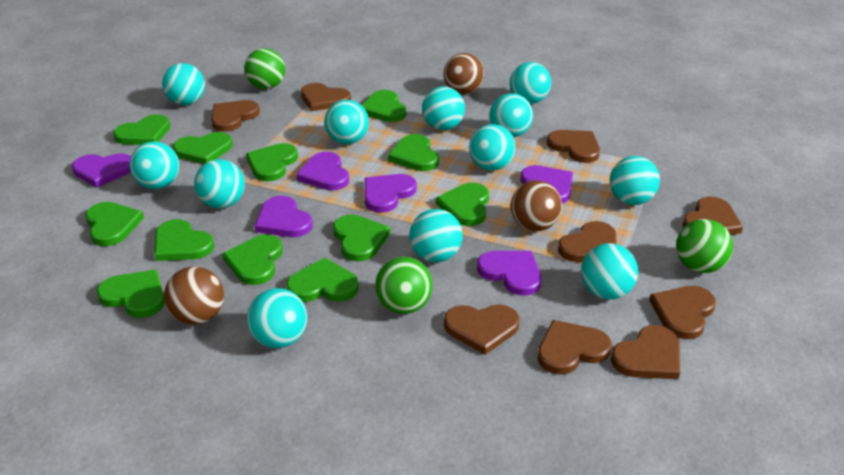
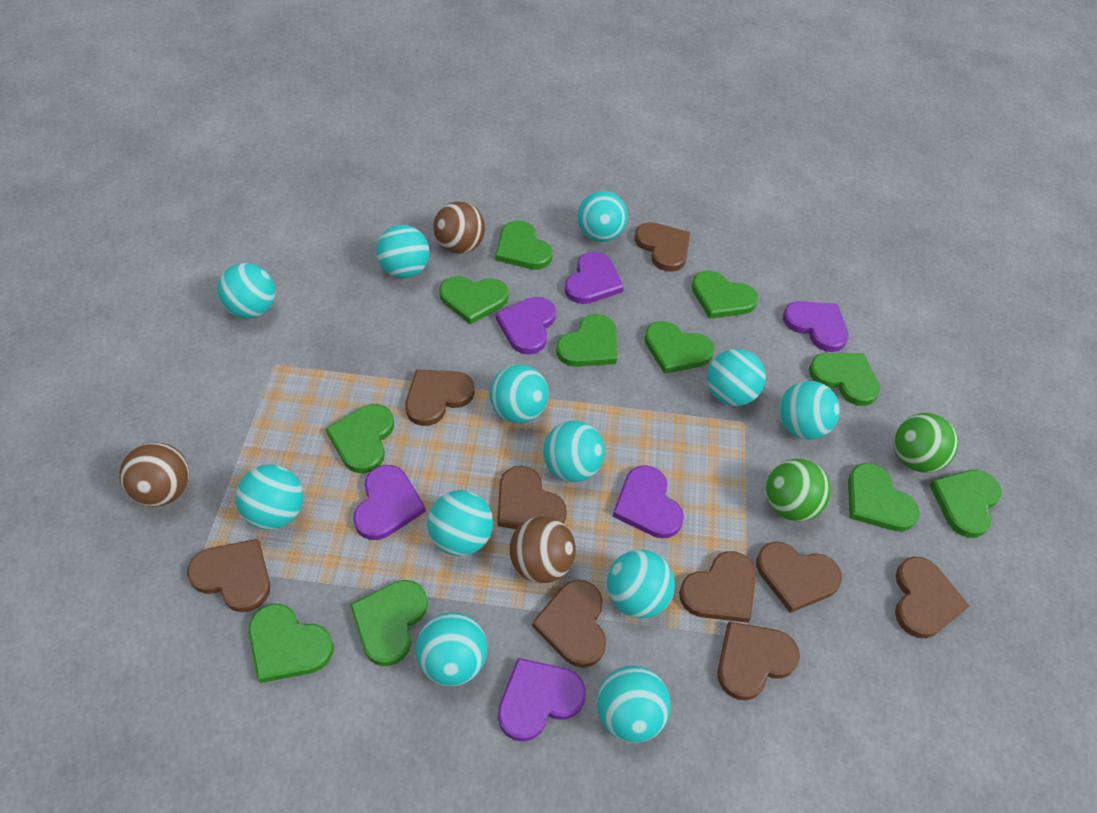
green ball: [244,48,285,89] [375,257,432,314] [676,219,733,273] = 3 -> [766,459,831,522] [894,413,959,473] = 2
green heart: [86,202,144,246] [97,270,165,318] [113,114,170,145] [154,219,214,261] [173,132,233,164] [222,235,283,285] [246,143,298,181] [286,258,359,302] [333,214,390,261] [361,90,406,122] [388,134,439,171] [436,183,489,226] = 12 -> [248,604,334,683] [326,404,394,473] [350,580,428,666] [439,276,509,325] [496,220,553,270] [556,314,617,367] [644,321,714,374] [692,270,758,319] [809,353,880,406] [848,463,920,532] [930,470,1001,538] = 11

